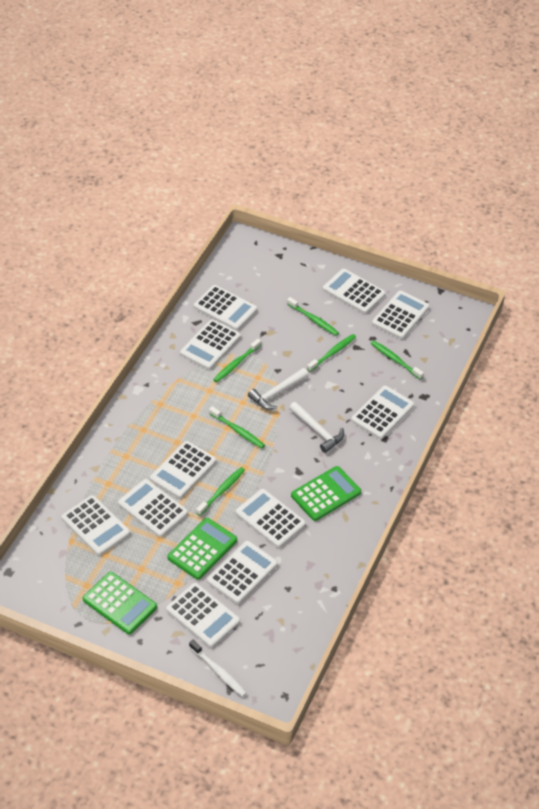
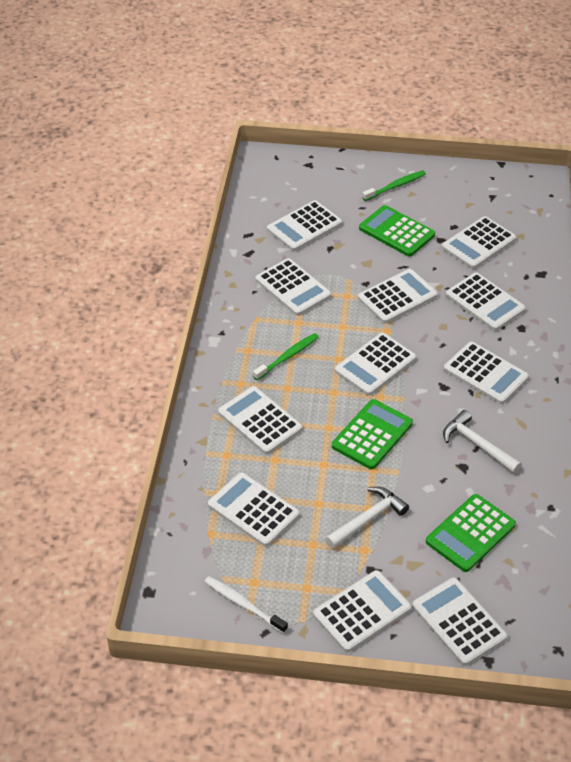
green toothbrush: [196,467,245,516] [209,406,265,448] [213,339,261,382] [287,297,339,336] [307,334,356,372] [371,340,424,379] = 6 -> [253,333,319,380] [362,170,426,201] = 2

